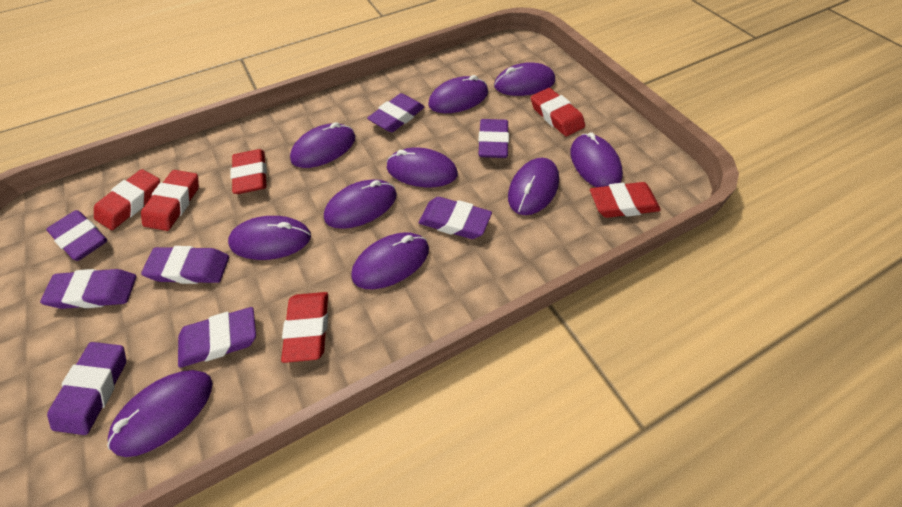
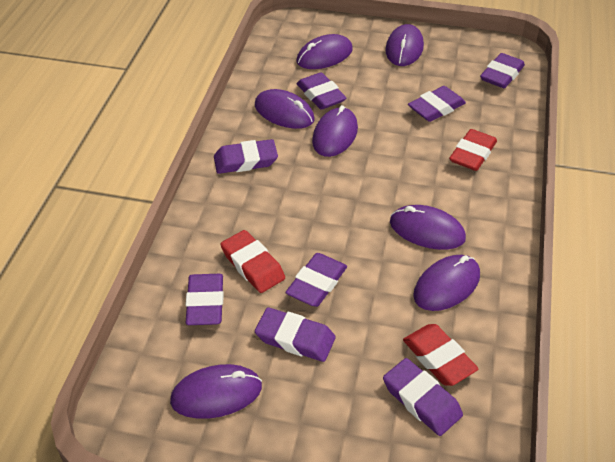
purple mouse: [107,370,213,457] [228,216,311,260] [290,122,355,168] [324,179,397,229] [351,232,429,289] [387,147,458,187] [428,75,488,113] [494,62,555,96] [508,158,559,215] [570,132,623,187] = 10 -> [170,364,262,419] [255,89,314,129] [296,34,353,69] [312,105,358,157] [385,24,424,66] [390,205,466,250] [413,255,480,311] = 7
red eraser: [94,169,160,230] [141,170,199,231] [231,149,267,194] [281,292,328,363] [531,88,585,136] [590,182,661,218] = 6 -> [220,230,285,293] [403,324,478,386] [449,129,497,171] = 3

